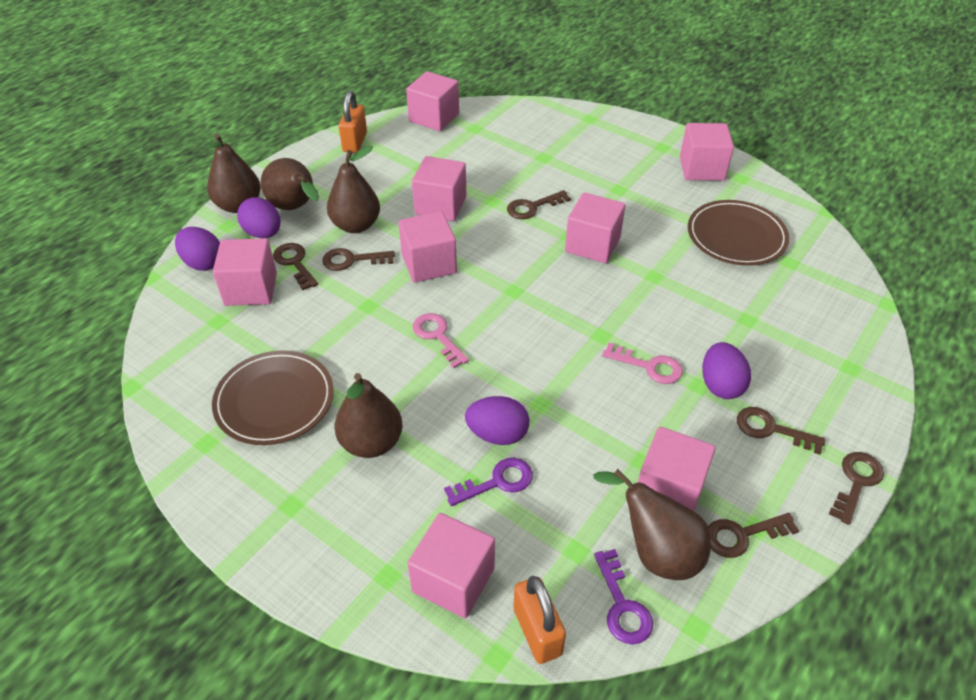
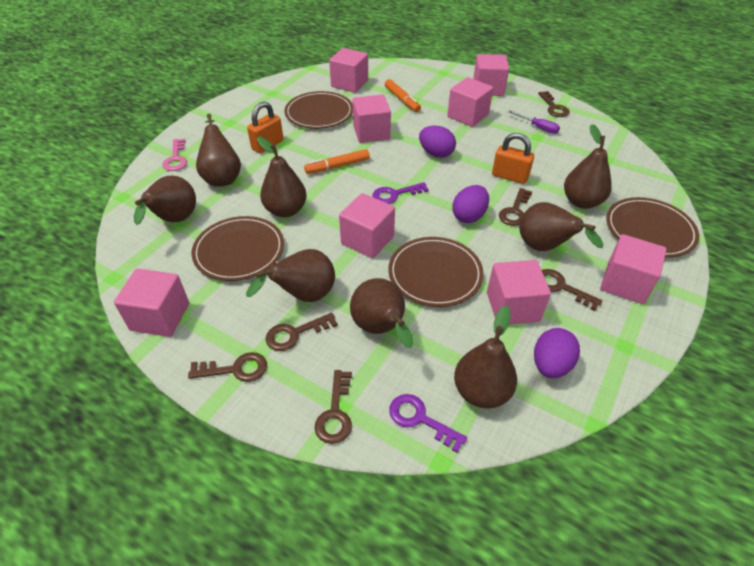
brown pear: [207,133,261,213] [261,158,319,210] [327,146,380,233] [335,373,403,458] [593,469,711,580] = 5 -> [134,176,196,225] [196,114,241,187] [246,249,335,302] [257,137,307,217] [350,278,413,348] [454,305,517,409] [519,202,603,251] [564,124,612,209] = 8
brown plate: [212,350,334,445] [688,200,789,266] = 2 -> [191,216,284,281] [284,91,353,129] [389,237,484,307] [606,197,699,258] = 4
orange marker: none = 0 -> [304,149,370,174] [385,79,421,112] = 2
pink key: [413,313,469,368] [602,343,683,384] = 2 -> [162,139,187,171] = 1
purple egg: [175,227,220,271] [237,197,280,238] [465,396,529,445] [702,342,751,399] = 4 -> [419,126,456,158] [452,185,489,223] [534,328,580,378] = 3
purple screwdriver: none = 0 -> [509,111,560,134] = 1

